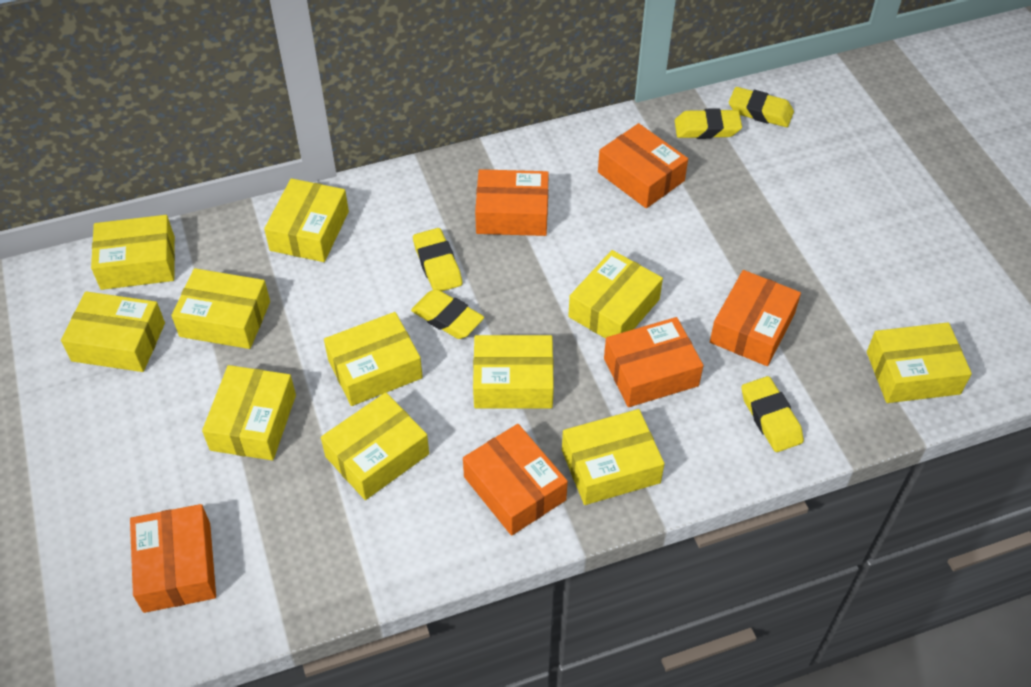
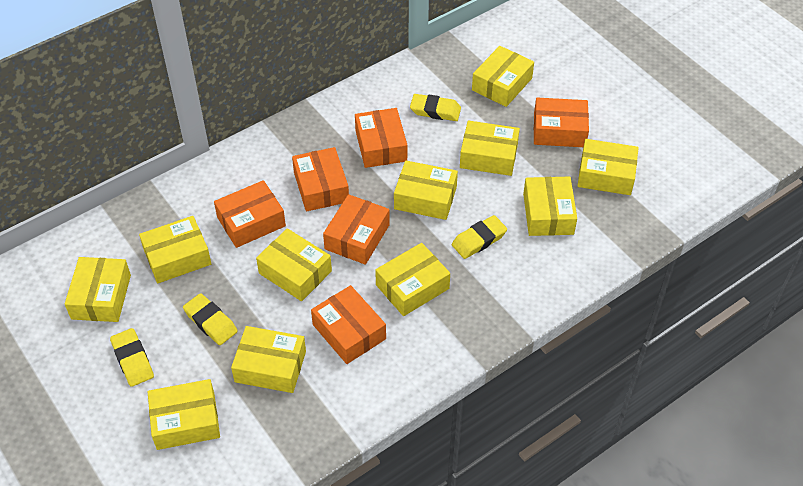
yellow eraser: [411,289,484,339] [413,228,462,291] [675,108,742,139] [729,87,794,127] [741,376,804,452] = 5 -> [110,328,154,387] [183,293,238,345] [410,94,461,121] [452,215,507,259] = 4

